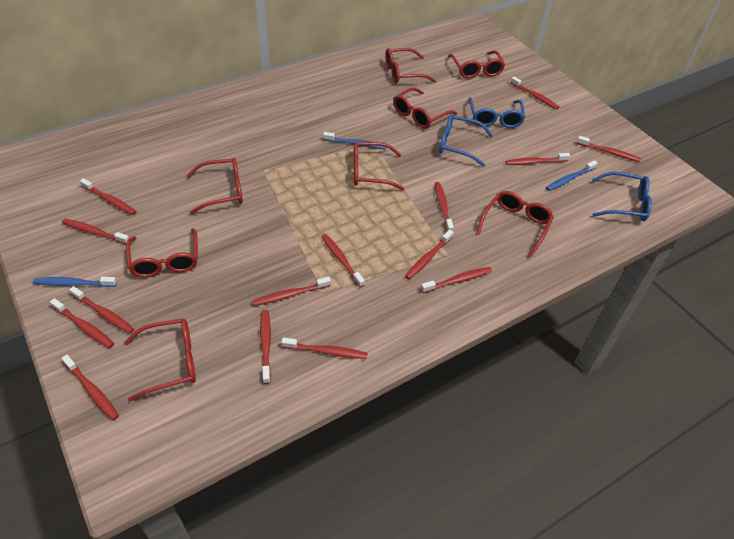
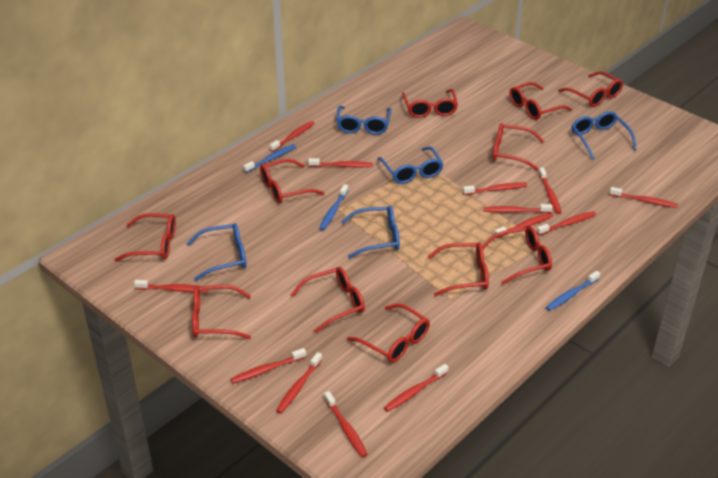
blue glasses: [439,114,494,167] [469,97,525,128] [592,172,652,221] = 3 -> [187,223,247,281] [336,105,391,135] [341,206,400,258] [377,147,443,184] [572,111,637,160] = 5
red glasses: [124,318,196,402] [126,228,198,278] [186,158,243,214] [354,142,404,191] [385,48,436,83] [393,87,457,129] [448,51,505,78] [476,191,554,257] = 8 -> [114,213,176,262] [192,285,251,339] [260,159,324,203] [291,267,365,333] [347,304,430,363] [402,89,458,118] [427,242,489,296] [482,226,552,285] [492,123,545,171] [509,82,572,120] [558,72,623,107] = 11
red toothbrush: [50,298,114,348] [61,355,119,421] [62,219,129,244] [69,286,134,334] [80,178,137,215] [252,277,331,306] [260,310,271,384] [281,337,368,359] [321,234,365,288] [405,230,454,280] [421,267,492,293] [435,182,454,231] [505,153,570,165] [510,77,559,109] [577,136,641,162] = 15 -> [134,280,209,292] [231,348,306,384] [270,121,315,152] [276,352,322,414] [308,158,373,167] [324,391,368,457] [384,364,449,412] [463,182,527,195] [484,204,553,213] [494,213,553,238] [537,211,596,235] [539,168,562,214] [610,187,678,208] = 13

